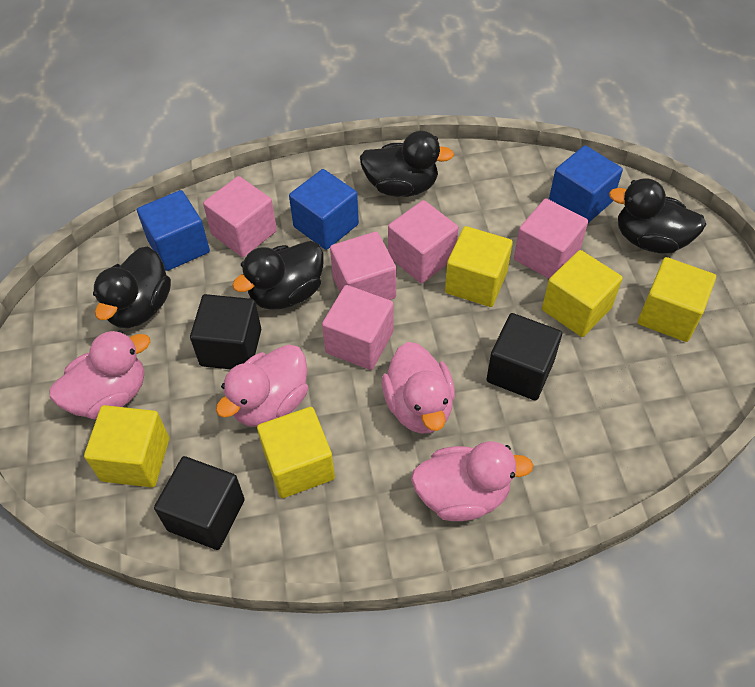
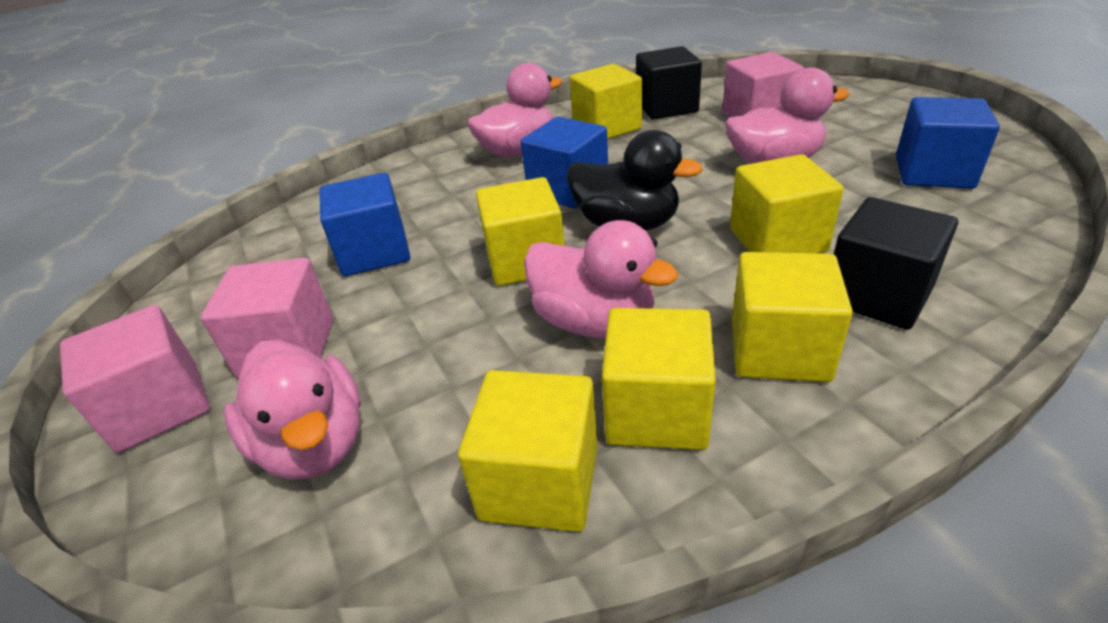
black cube: [154,456,245,550] [190,294,261,370] [486,313,562,401] = 3 -> [636,46,702,120] [834,197,958,330] = 2
black duck: [93,247,171,328] [232,241,324,310] [360,131,454,197] [609,178,706,254] = 4 -> [567,130,703,231] = 1
pink cube: [203,176,277,257] [322,285,393,370] [330,231,396,300] [388,200,458,283] [514,199,588,278] = 5 -> [60,305,210,453] [200,258,333,378] [722,52,804,118] = 3
yellow cube: [84,405,169,487] [257,407,335,498] [445,226,513,307] [542,250,623,337] [638,257,716,342] = 5 -> [458,370,597,532] [476,177,565,286] [570,64,642,139] [602,308,716,450] [730,154,844,253] [732,252,853,382] = 6

